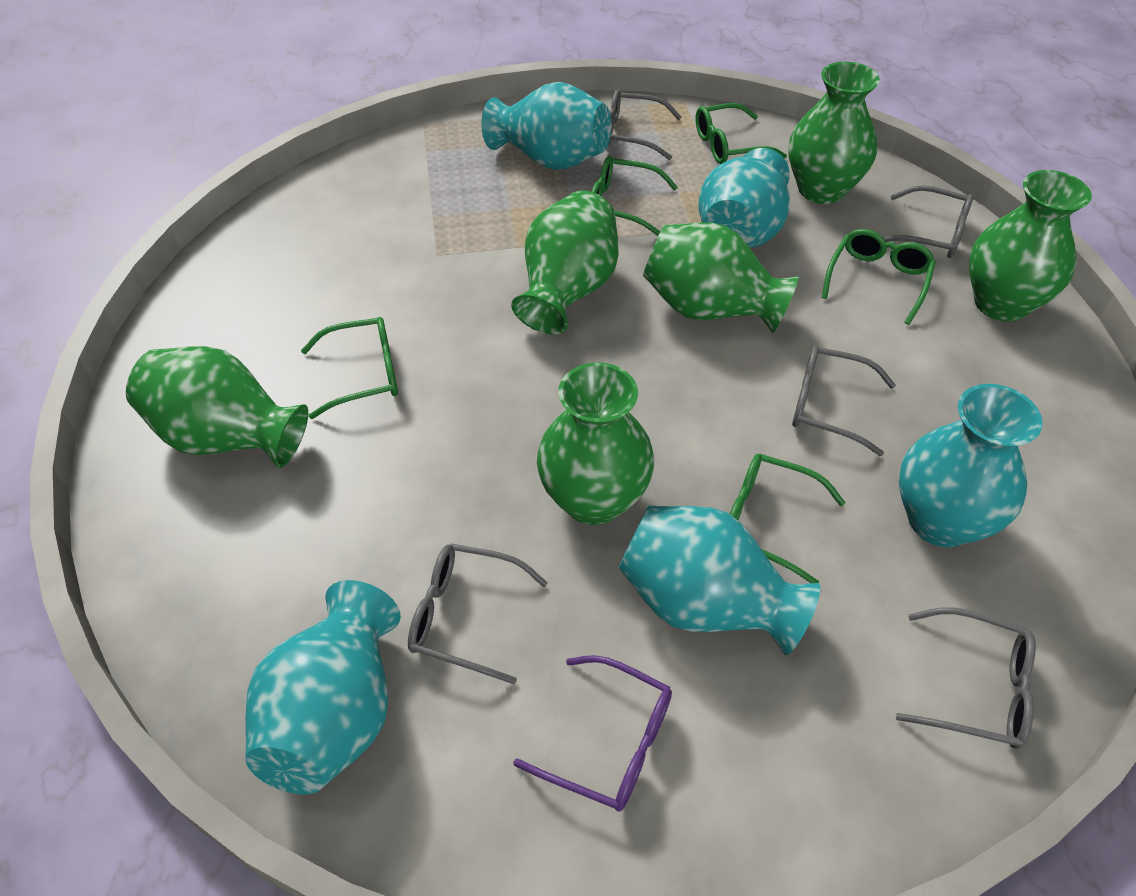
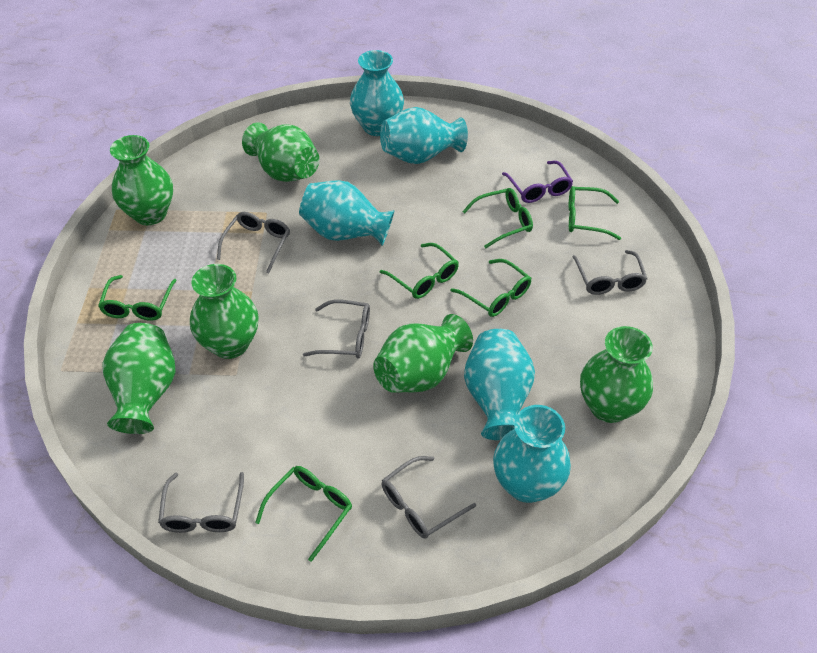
green glasses: [301,317,398,419] [591,156,678,236] [695,103,787,164] [730,454,846,583] [822,229,936,325] = 5 -> [98,275,177,321] [255,466,352,562] [380,243,459,299] [450,259,531,317] [462,188,533,249] [569,186,621,240] = 6

